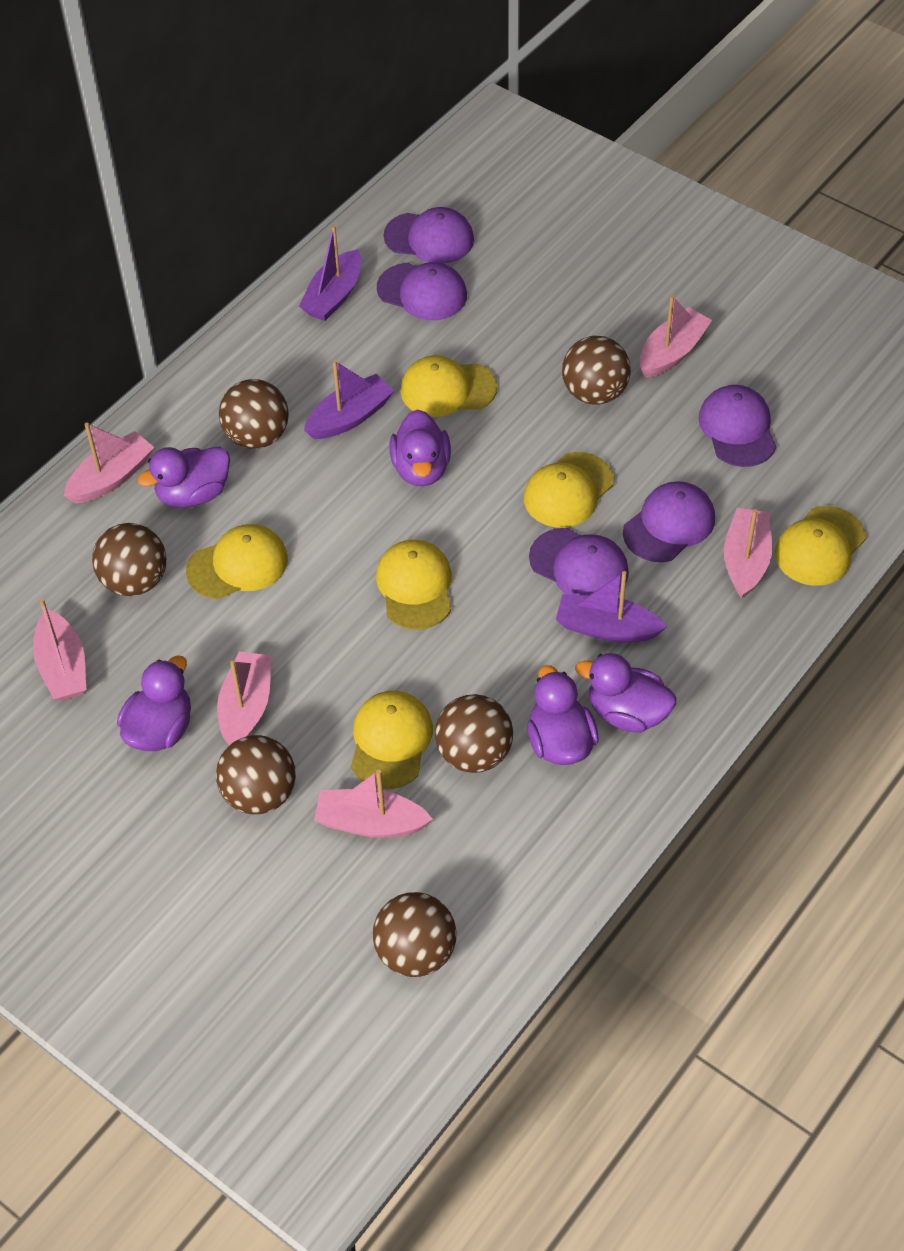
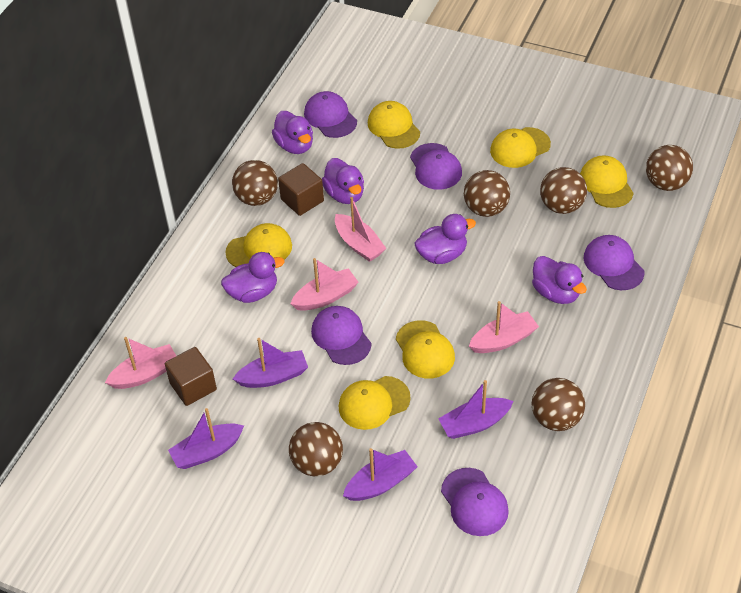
brown cube: none = 0 -> [165,347,217,406] [278,163,324,216] = 2
pink boat: [33,599,86,701] [64,423,154,503] [217,652,271,745] [314,770,433,838] [640,295,712,378] [724,508,772,599] = 6 -> [105,337,176,389] [290,258,359,311] [335,197,387,262] [469,301,539,353] = 4
purple boat: [299,225,361,321] [304,360,394,439] [556,571,667,643] = 3 -> [168,408,244,469] [233,338,308,388] [343,448,418,501] [438,380,513,439] = 4

